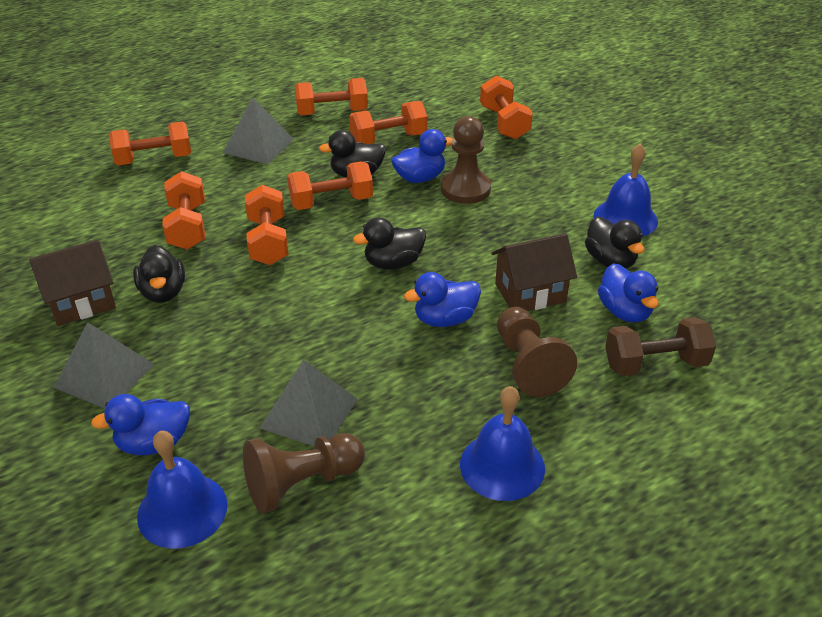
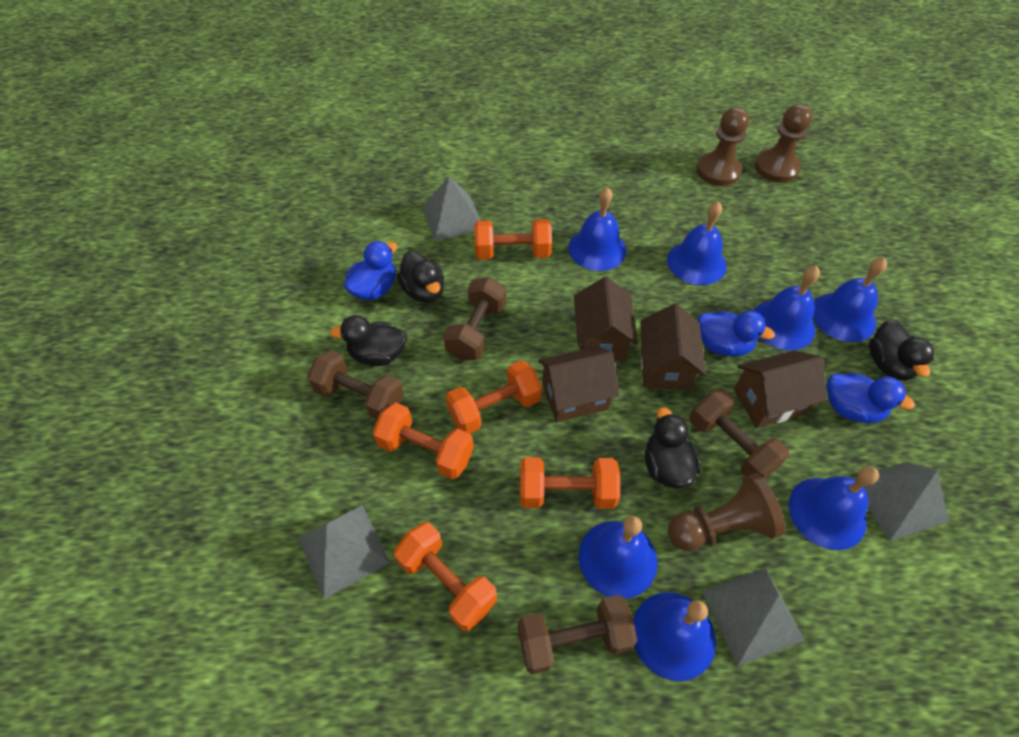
blue bell: [137,431,227,549] [460,386,545,501] [594,144,658,236] = 3 -> [568,187,626,271] [579,516,658,599] [633,593,716,681] [667,201,727,285] [753,266,820,350] [789,466,879,550] [813,257,887,342] = 7
blue duck: [91,394,190,455] [391,129,453,183] [404,272,481,327] [598,263,659,323] = 4 -> [344,241,397,300] [698,311,775,357] [827,373,915,423] = 3
brown dumbbell: [605,317,716,376] = 1 -> [307,350,404,420] [443,277,506,361] [518,595,637,674] [689,389,789,479] = 4
brown house: [29,240,116,326] [492,233,577,311] = 2 -> [538,346,620,422] [574,277,638,360] [640,304,706,390] [734,350,827,428] = 4
grey pyramid: [54,322,154,408] [223,97,294,165] [260,360,357,447] = 3 -> [298,505,390,600] [423,176,481,241] [702,569,805,666] [853,462,949,541] = 4
orange dumbbell: [109,122,191,166] [162,171,205,250] [245,185,288,265] [287,162,373,210] [295,78,368,115] [349,101,427,144] [480,75,533,139] = 7 -> [373,402,474,479] [394,522,497,631] [446,360,542,434] [474,219,552,259] [520,457,620,509] = 5

